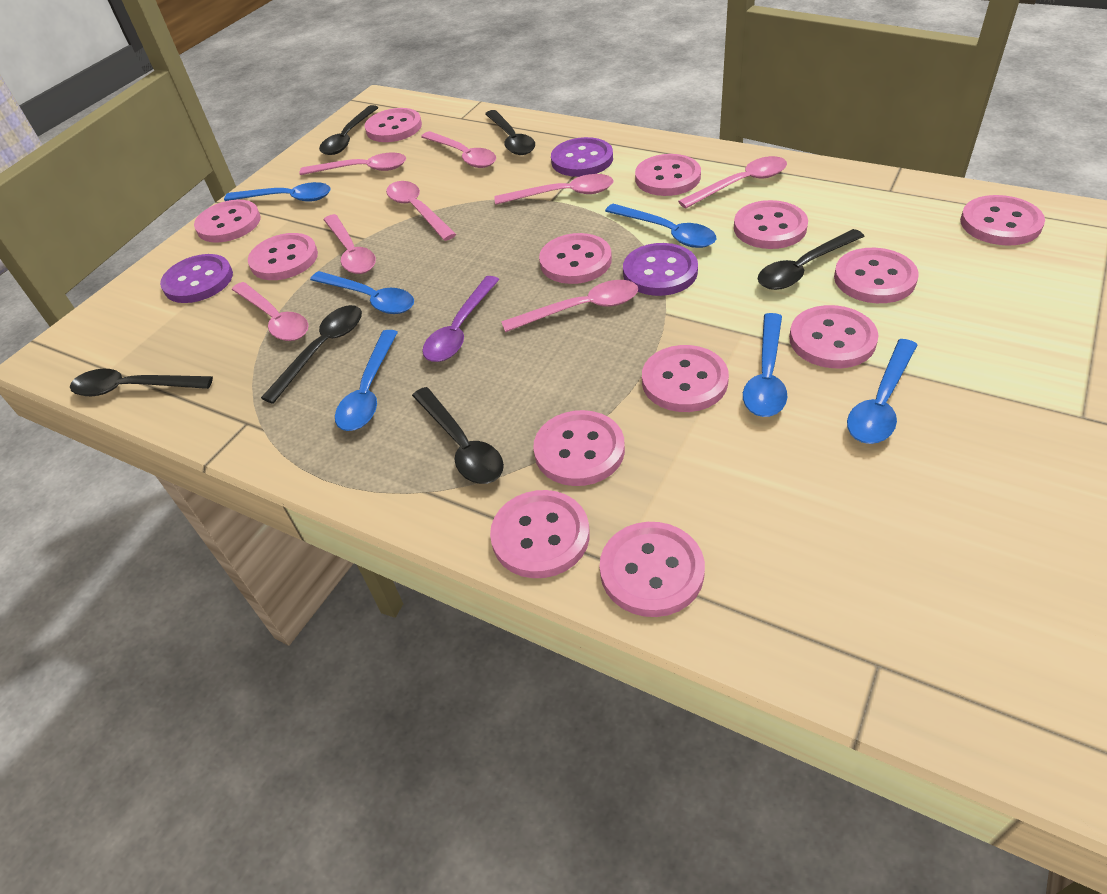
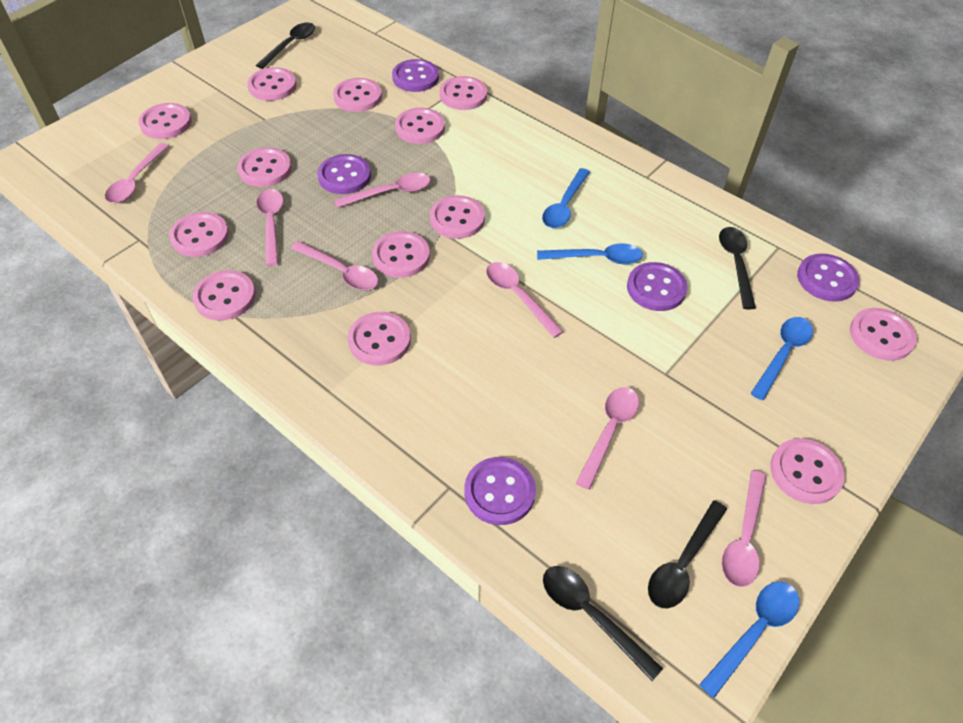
black spoon: [70,369,213,396] [261,305,362,404] [319,105,379,155] [412,387,504,484] [485,110,535,155] [758,229,865,290] = 6 -> [256,23,315,69] [543,566,663,681] [648,500,727,608] [719,227,756,309] = 4
blue spoon: [224,182,331,202] [310,271,414,314] [335,330,398,431] [605,204,716,248] [743,313,787,417] [847,339,917,444] = 6 -> [537,243,643,264] [542,168,590,228] [699,582,799,698] [751,317,813,400] = 4
pink spoon: [232,282,309,341] [299,153,406,175] [324,214,376,274] [386,181,456,241] [421,131,496,168] [494,174,614,205] [501,280,638,332] [678,156,787,209] = 8 -> [105,143,169,203] [256,189,284,266] [291,241,378,290] [334,173,431,208] [486,262,564,338] [576,387,639,490] [721,470,766,587] = 7
purple button: [160,254,233,303] [551,137,613,177] [623,243,698,296] = 3 -> [317,154,371,194] [392,59,439,92] [464,457,536,525] [627,262,688,311] [797,253,860,302] = 5
purple spoon: [422,276,500,362] = 1 -> none = 0

